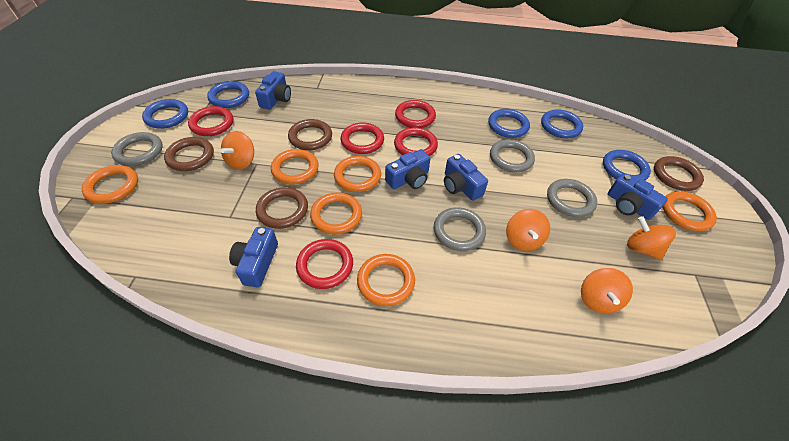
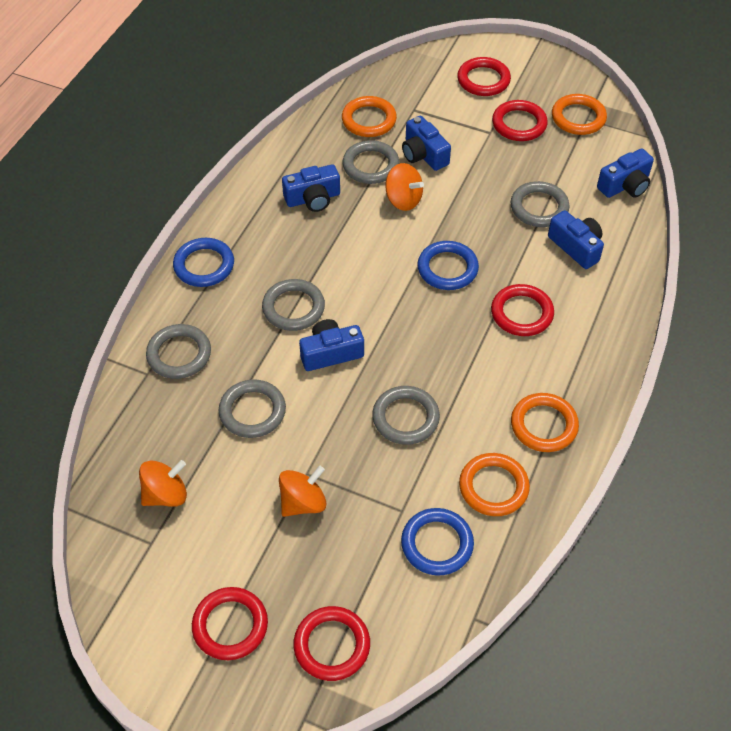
blue ring: [142,99,188,129] [207,81,249,108] [488,109,530,138] [541,109,583,138] [603,150,651,180] = 5 -> [173,238,234,287] [401,508,474,576] [417,241,479,290] = 3
brown ring: [164,137,214,171] [256,187,308,229] [288,119,332,150] [654,156,704,191] = 4 -> none = 0
grey ring: [111,132,163,166] [434,207,486,251] [490,139,535,172] [547,179,597,217] = 4 -> [146,324,211,379] [219,379,286,438] [262,279,325,331] [343,140,399,184] [372,386,440,445] [511,181,569,227] = 6
orange ring: [82,165,138,204] [271,149,319,184] [310,192,362,235] [334,156,381,192] [357,254,415,306] [662,191,717,231] = 6 -> [342,96,397,137] [459,453,530,516] [511,393,579,452] [552,94,607,135] = 4
orange spinning top: [221,131,254,170] [506,209,550,251] [581,268,633,314] [627,216,676,260] = 4 -> [139,460,187,507] [279,466,327,517] [385,163,424,211] = 3

